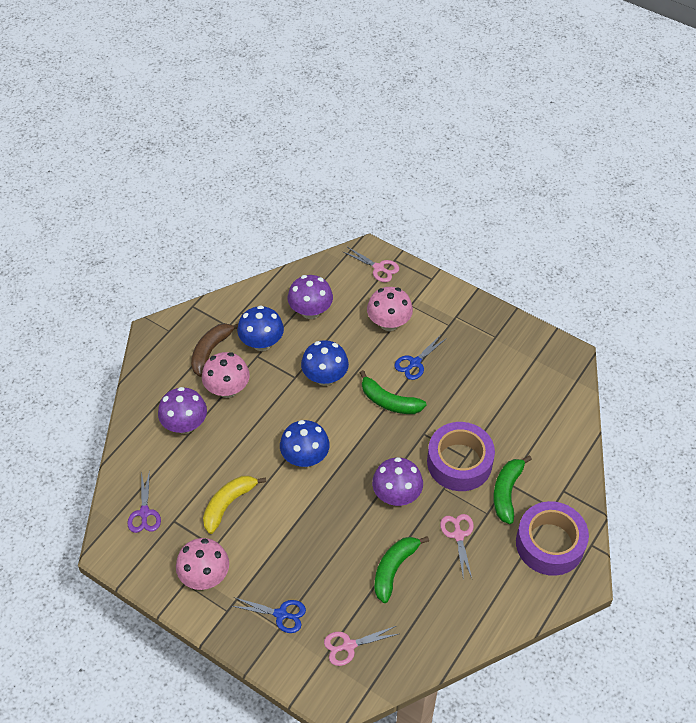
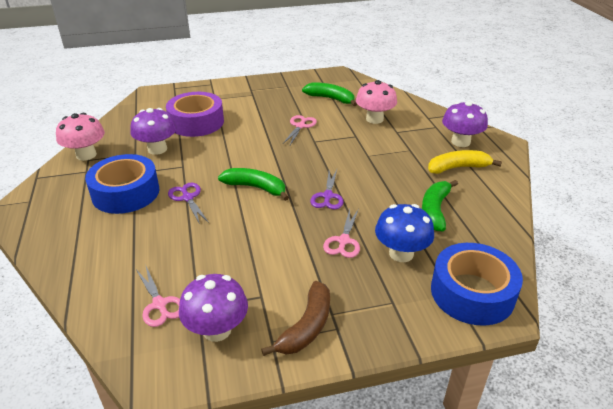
blue mushroom: [237,305,284,351] [280,420,330,467] [301,340,349,386] = 3 -> [375,204,434,262] = 1
blue scissors: [232,597,306,633] [394,336,447,380] = 2 -> none = 0
blue tape: none = 0 -> [85,154,159,214] [431,243,523,326] = 2
pink mushroom: [176,538,229,590] [202,352,250,398] [367,287,413,331] = 3 -> [56,113,105,161] [356,80,397,124] = 2
purple scissors: [127,470,161,533] = 1 -> [168,183,209,224] [310,170,344,210] = 2
purple tape: [427,422,495,491] [516,501,589,576] = 2 -> [166,92,224,137] = 1

